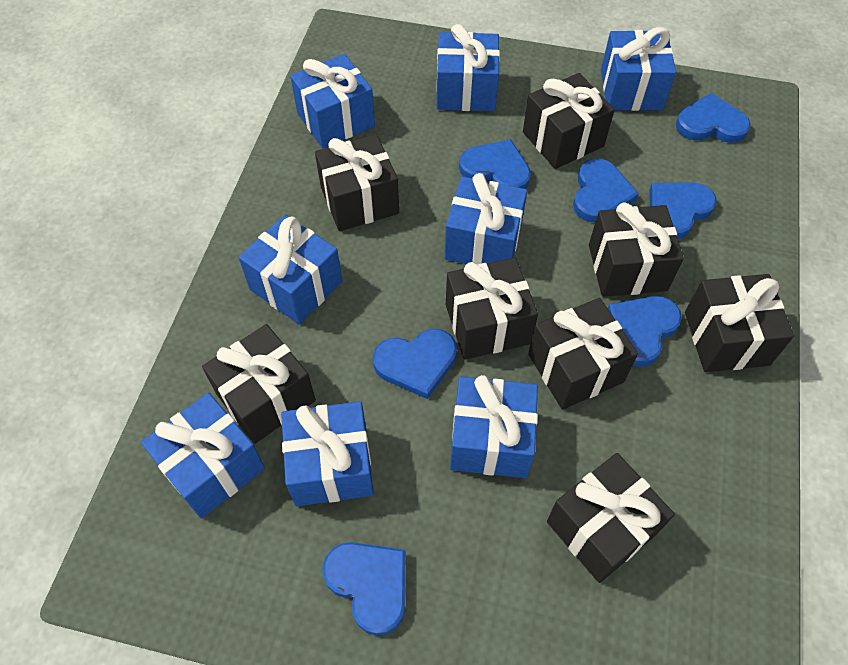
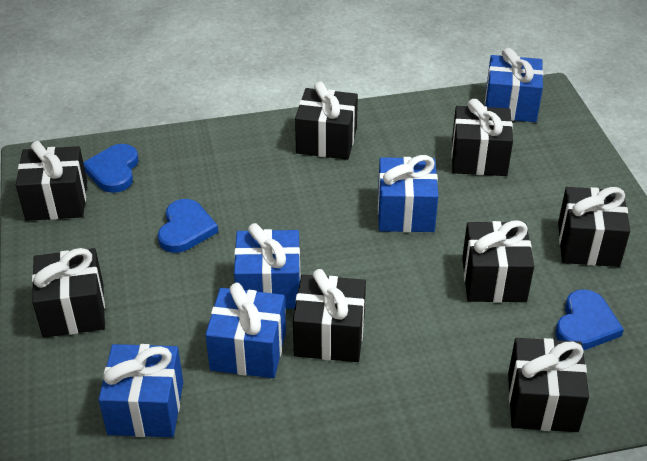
blue gift: [141,393,265,519] [239,215,342,325] [281,401,374,506] [290,54,375,148] [437,24,500,111] [445,173,527,265] [450,375,538,478] [601,27,676,111] = 8 -> [99,344,183,437] [205,283,286,378] [234,223,300,309] [378,155,438,232] [485,48,543,122] = 5
blue heart: [323,542,406,636] [373,329,457,399] [459,139,531,189] [573,159,639,222] [608,296,682,367] [649,182,717,239] [676,93,751,143] = 7 -> [83,144,138,193] [158,199,218,253] [555,289,624,350] = 3

